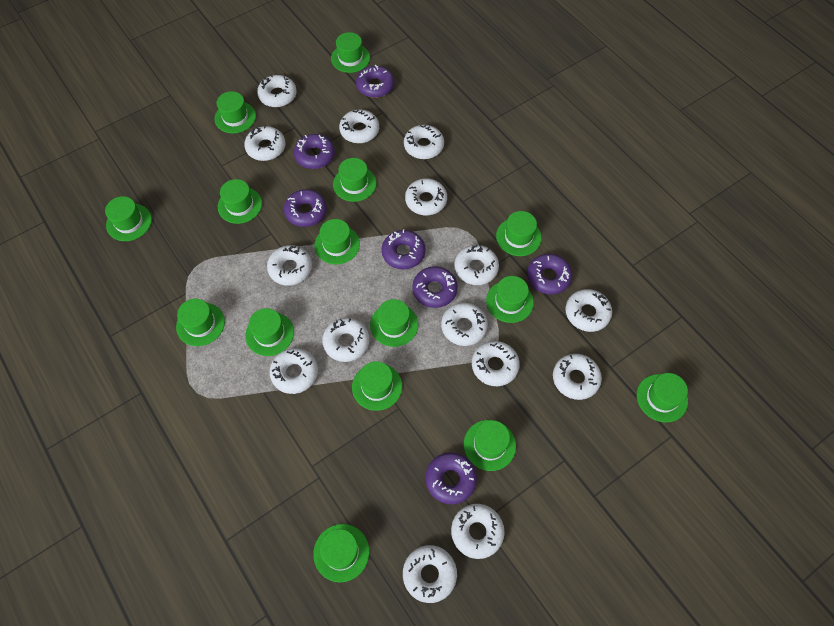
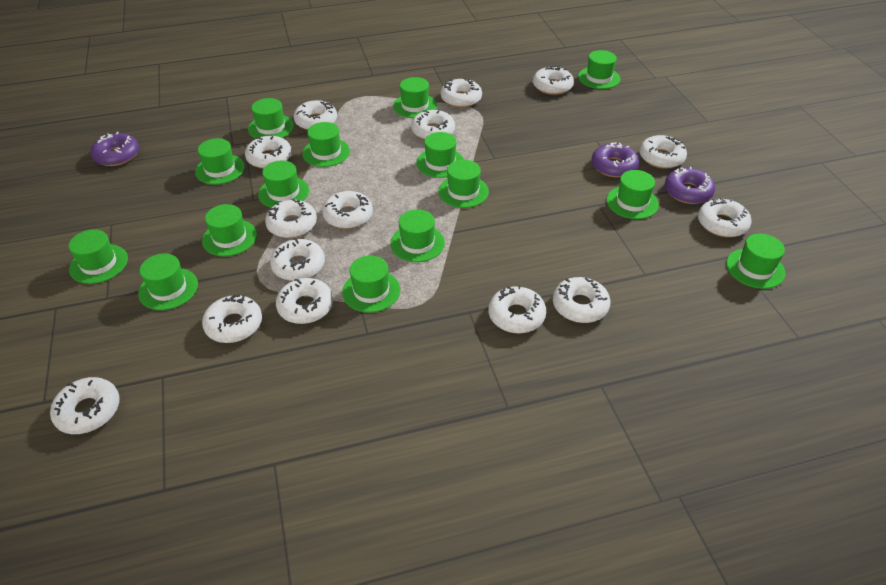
purple donut: [284,189,327,227] [294,134,335,169] [356,65,394,98] [382,229,426,270] [412,266,458,308] [425,452,477,504] [527,254,572,294] = 7 -> [91,132,139,166] [591,142,639,177] [665,167,715,204] = 3

